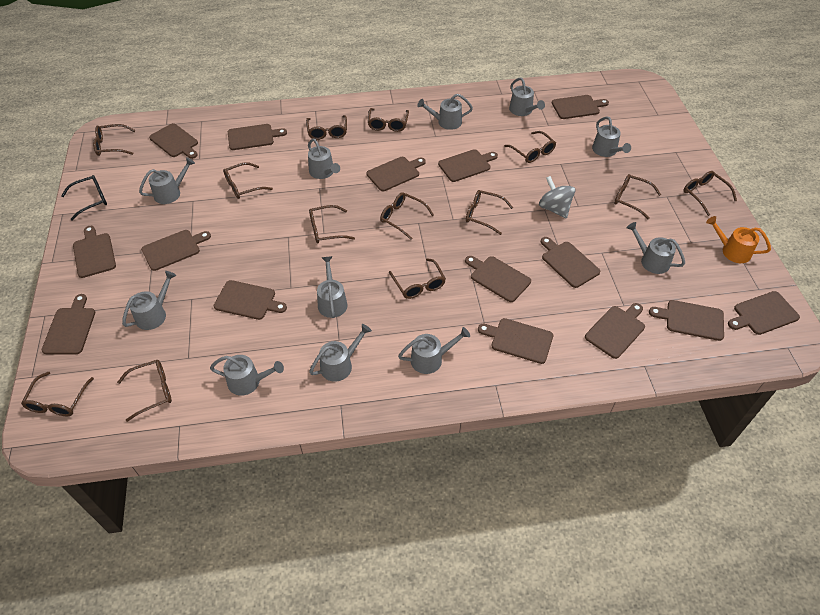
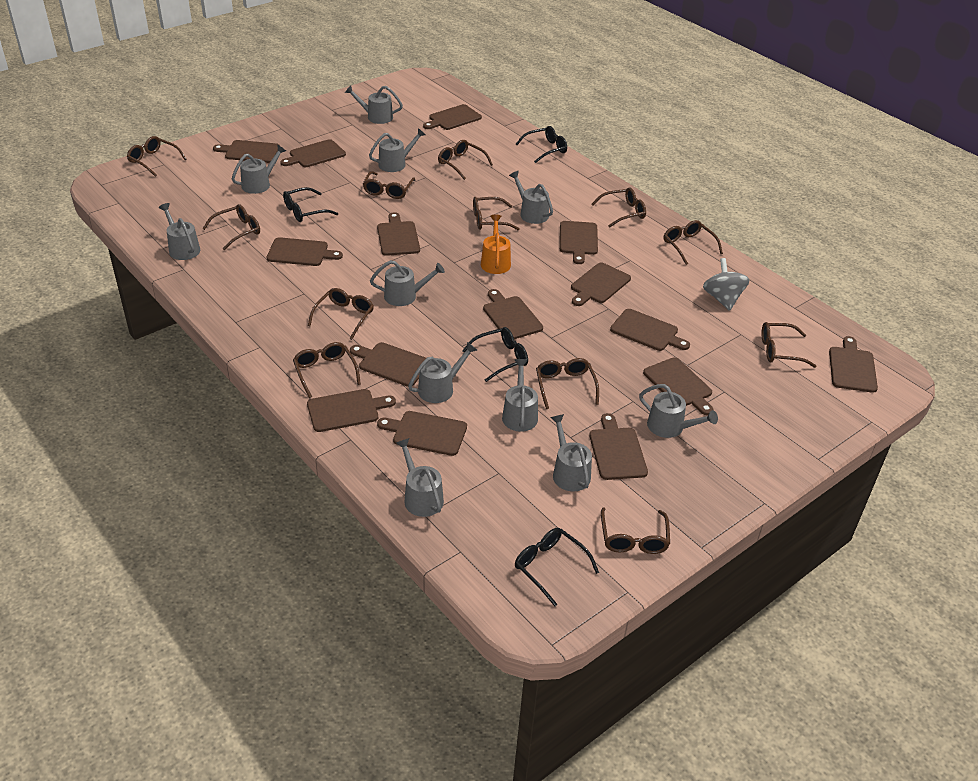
black glasses: [61,175,107,221] = 1 -> [283,187,338,222] [462,327,528,382] [515,528,599,606] [516,126,567,163] = 4
brown glasses: [21,372,94,416] [93,124,135,156] [117,360,172,422] [223,162,273,199] [306,115,347,140] [309,205,355,244] [368,108,409,132] [380,192,434,240] [389,258,446,299] [466,190,513,235] [504,131,556,163] [614,174,661,219] [683,171,737,216] = 13 -> [127,136,186,177] [202,204,260,250] [293,342,361,398] [308,288,374,340] [363,171,415,199] [438,140,493,180] [473,197,519,230] [536,358,599,409] [592,187,646,228] [601,507,670,554] [664,220,723,265] [761,322,816,368] = 12

